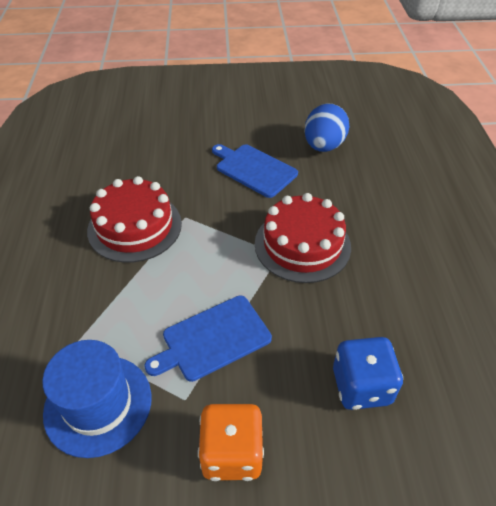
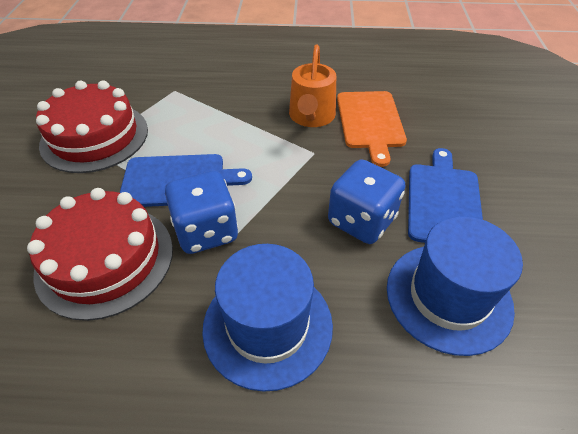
blue dice: [333,337,403,410] = 1 -> [165,171,238,254] [328,159,406,244] = 2
blue egg: [304,104,349,152] = 1 -> none = 0
blue hat: [42,340,152,458] = 1 -> [202,244,333,392] [387,216,523,356] = 2
orange cutting board: none = 0 -> [337,91,407,167] = 1
orange dice: [198,404,264,481] = 1 -> none = 0
orange watering can: none = 0 -> [289,44,336,127] = 1

